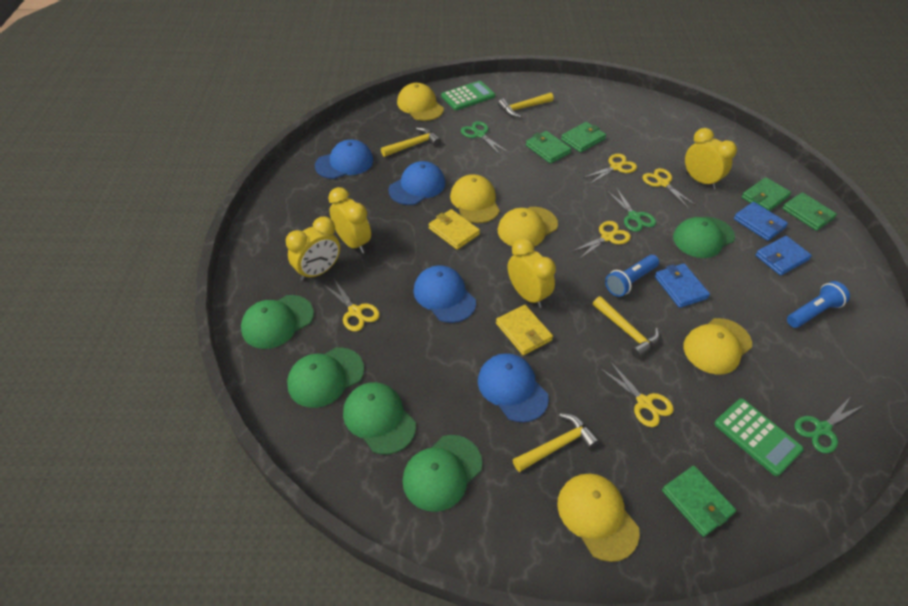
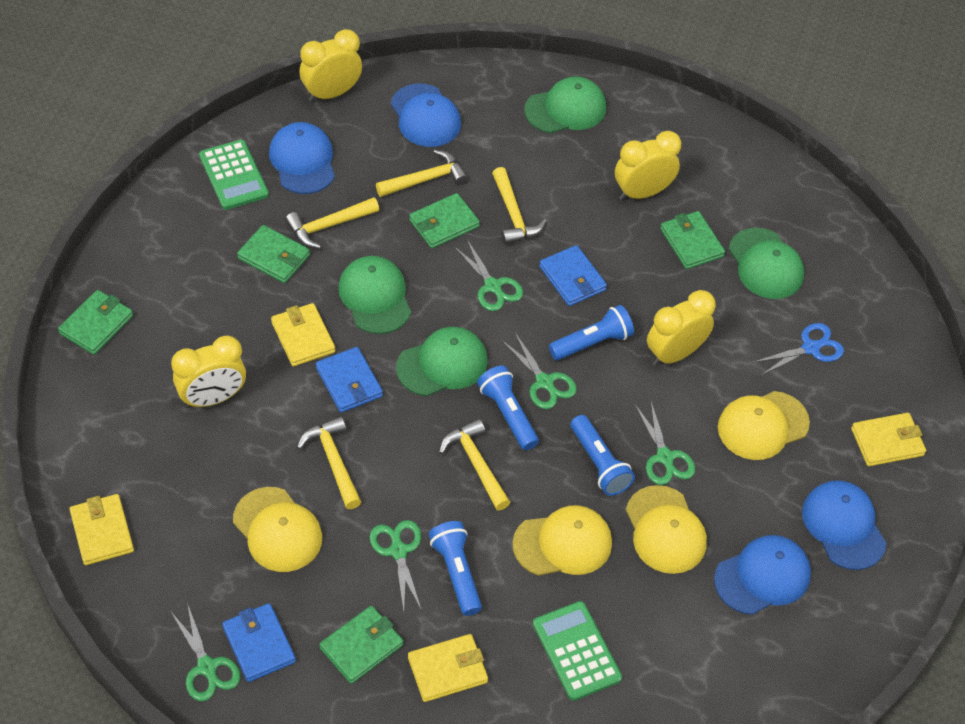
blue flashlight: [605,255,659,297] [787,281,850,328] = 2 -> [429,521,482,616] [477,366,539,450] [549,305,634,360] [571,415,635,496] = 4
blue scissors: none = 0 -> [752,323,844,375] = 1
green cap: [241,295,314,349] [287,347,364,408] [343,382,416,455] [402,435,482,512] [673,217,735,258] = 5 -> [338,256,411,334] [396,327,488,396] [524,76,606,133] [729,228,804,299] = 4
green scissors: [461,121,509,155] [606,188,656,232] [794,396,864,453] = 3 -> [171,603,240,701] [370,520,422,611] [453,240,523,311] [501,333,577,409] [635,402,695,485] = 5
yellow cap: [397,83,444,121] [450,174,500,223] [498,207,558,246] [557,474,640,562] [684,318,752,375] = 5 -> [233,487,322,572] [512,505,612,576] [626,485,707,574] [718,391,810,460] = 4
yellow hammer: [381,127,441,157] [498,93,554,117] [513,413,599,472] [593,296,660,359] = 4 -> [285,197,379,249] [297,416,361,509] [376,150,468,197] [439,419,511,510] [492,167,547,244] = 5
yellow scissors: [323,279,380,332] [571,221,631,260] [582,154,637,184] [600,362,674,427] [642,168,697,209] = 5 -> none = 0
yellow wallet: [428,209,480,250] [496,305,553,355] = 2 -> [69,494,134,565] [271,303,335,366] [408,634,488,702] [851,413,926,466] = 4

